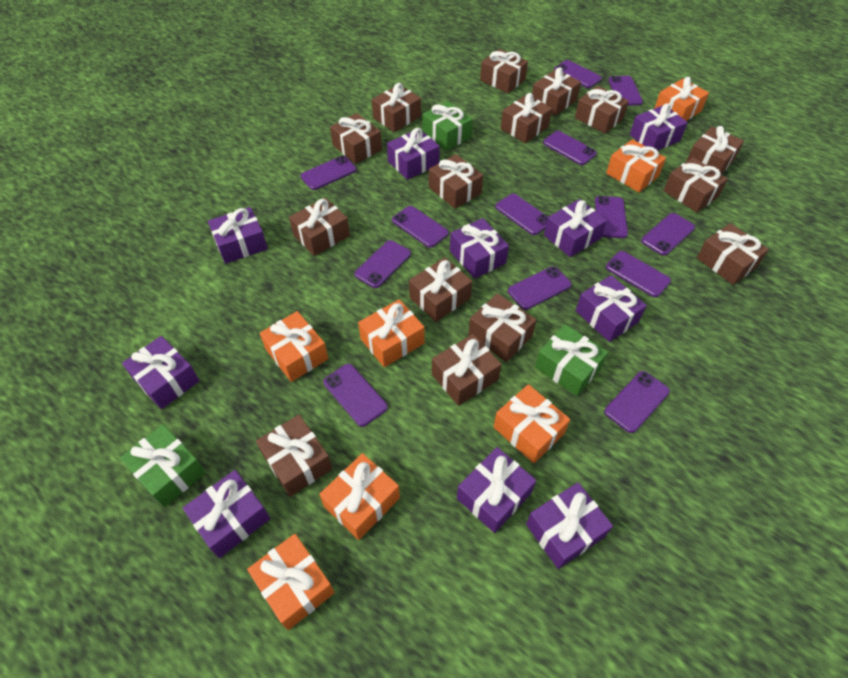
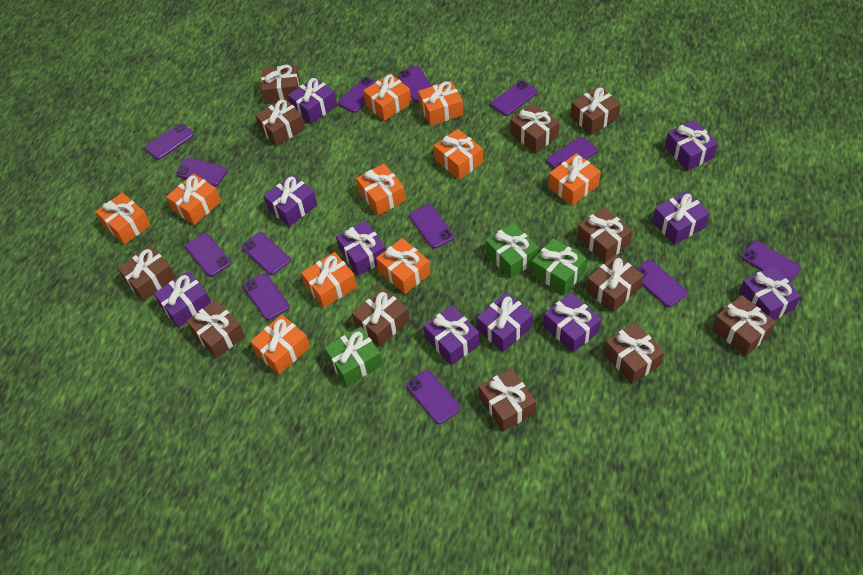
brown gift: [256,415,332,497] [289,198,350,256] [330,113,382,164] [372,83,421,132] [409,257,472,322] [429,154,483,209] [432,334,502,406] [468,293,536,362] [480,49,528,93] [500,93,552,143] [532,67,581,116] [575,86,629,134] [664,158,728,213] [686,126,744,174] [697,223,769,285] = 15 -> [118,246,176,301] [186,300,245,358] [255,98,305,146] [261,65,300,104] [352,288,409,347] [479,368,536,432] [510,103,559,153] [570,86,621,135] [577,207,632,263] [586,254,643,312] [604,322,664,384] [712,295,776,356] = 12
orange gift: [247,534,335,630] [260,311,328,382] [319,453,400,540] [358,299,425,367] [494,384,570,463] [606,139,666,192] [654,77,709,121] = 7 -> [96,193,151,245] [166,173,221,225] [250,315,310,375] [301,252,357,308] [356,164,406,216] [363,73,411,121] [376,238,431,294] [418,81,463,126] [434,129,483,180] [548,153,601,206] = 10

